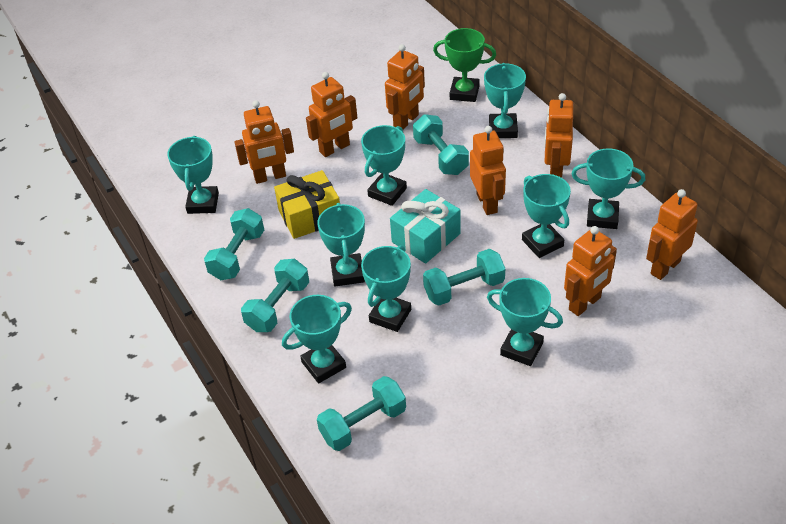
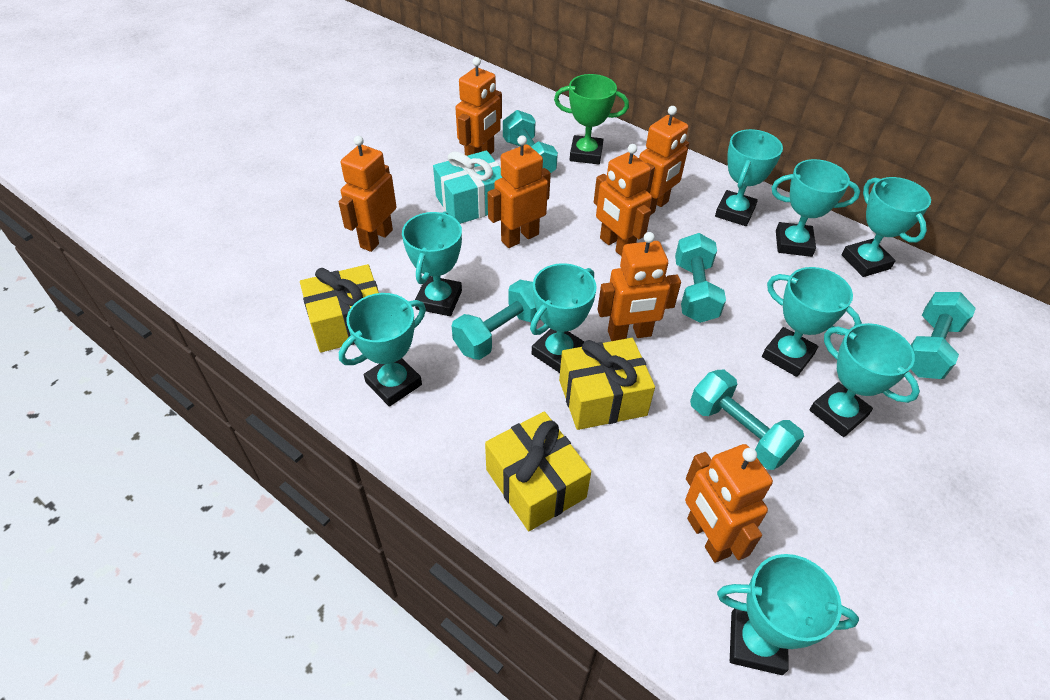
yellow gift: [274,170,340,239] = 1 -> [300,264,379,353] [485,411,591,531] [559,338,655,430] = 3

